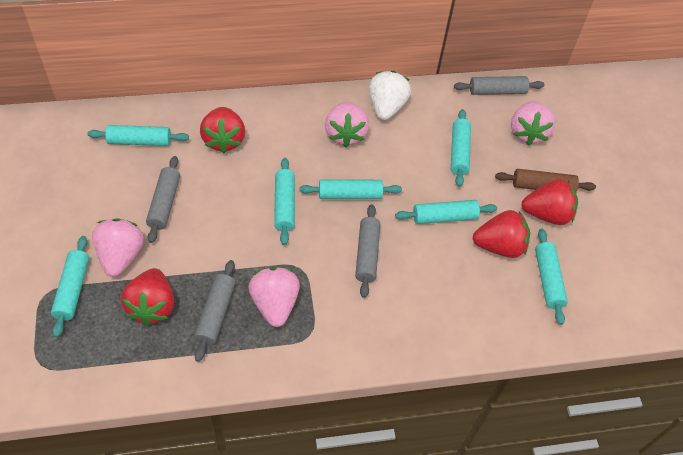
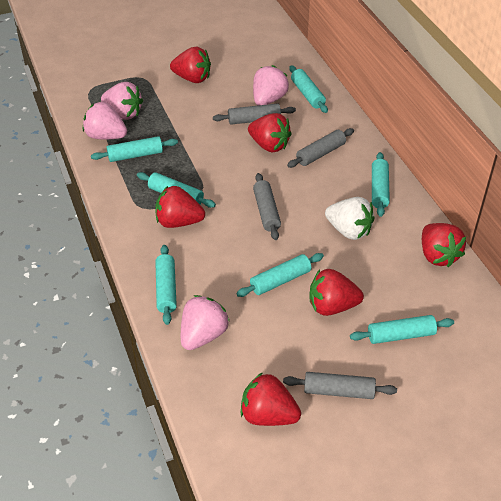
brown rolling pin: [495,169,596,192] = 1 -> none = 0
red strawberry: [121,268,174,325] [200,107,245,153] [473,210,530,258] [521,179,578,225] = 4 -> [156,186,205,228] [170,47,211,83] [241,372,301,426] [248,113,292,152] [309,269,364,316] [422,223,466,268] = 6

